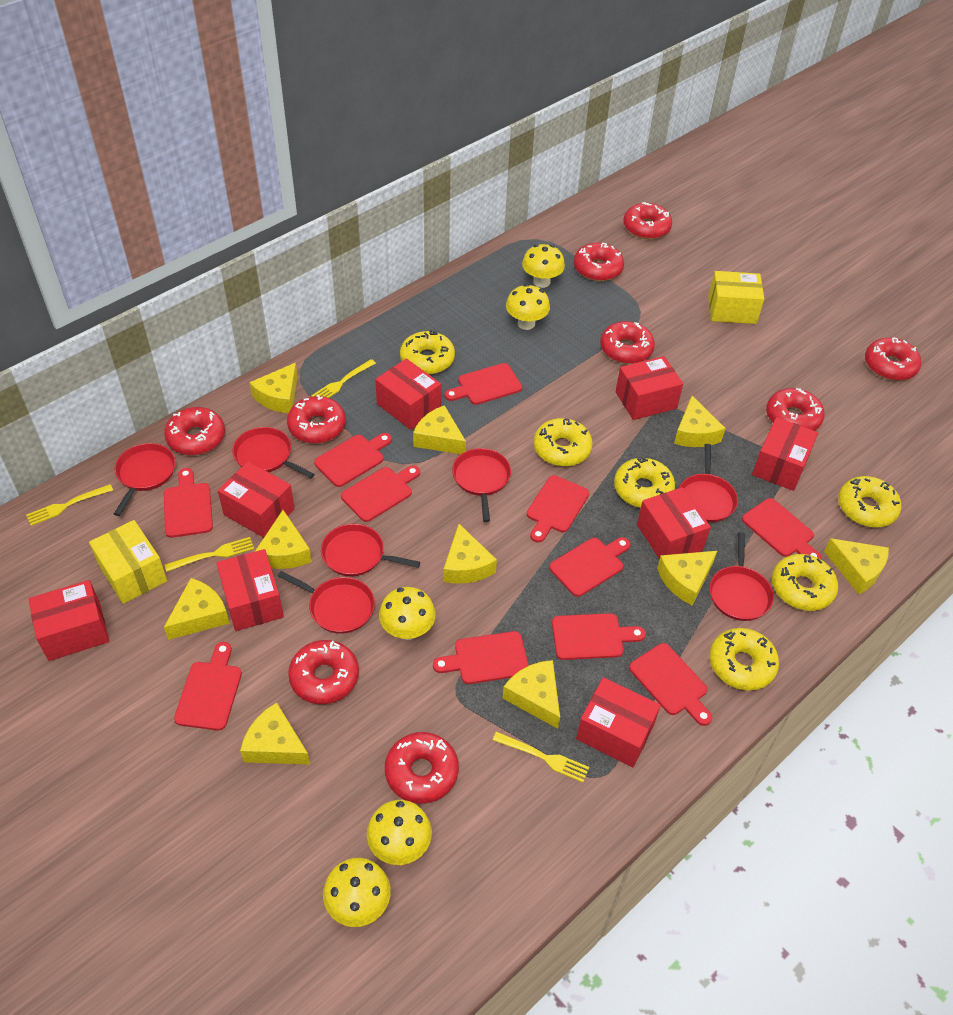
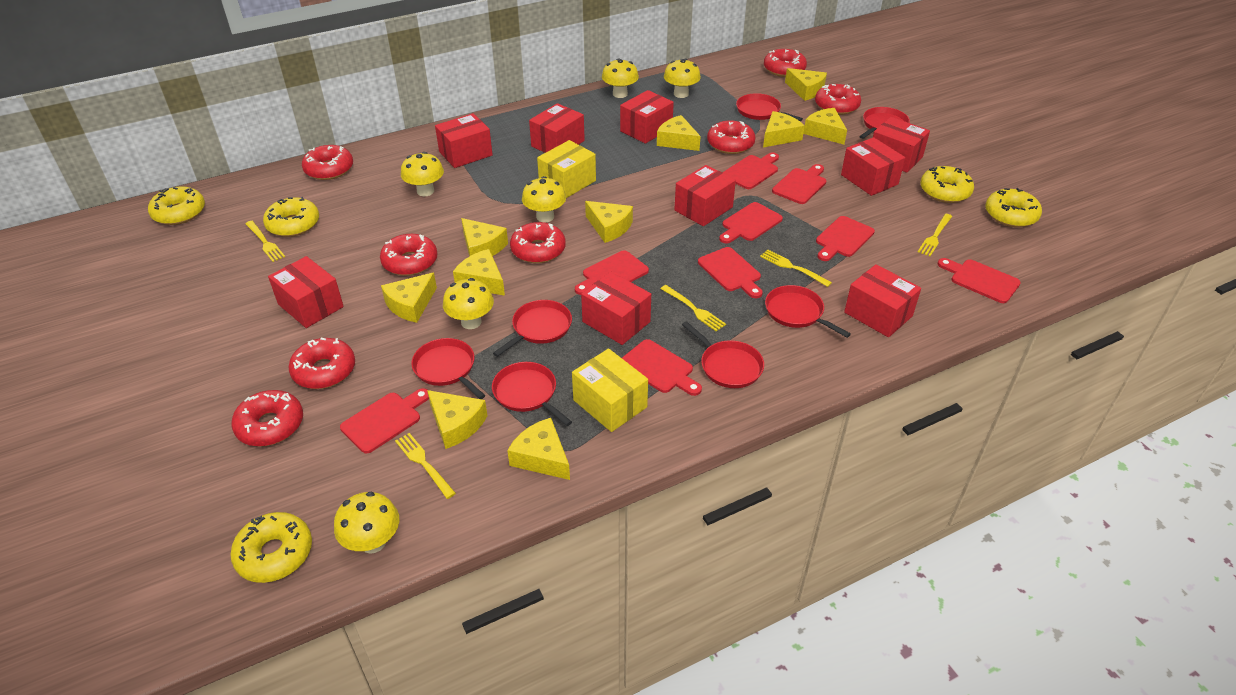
red box: [28,580,109,661] [216,549,284,631] [218,461,295,538] [375,358,441,430] [576,677,661,767] [616,356,683,420] [637,487,711,559] [752,417,818,491] = 8 -> [268,256,344,328] [435,113,493,168] [529,103,585,153] [581,272,651,345] [620,90,674,144] [674,165,736,226] [841,137,905,196] [844,264,921,337] [873,117,930,173] = 9
red cutting board: [164,468,213,538] [174,642,242,731] [314,433,392,487] [341,465,420,522] [433,631,529,684] [444,363,522,405] [527,475,589,543] [549,537,631,597] [552,613,646,660] [629,643,712,726] [742,498,822,559] = 11 -> [340,388,429,453] [575,250,649,295] [622,339,702,396] [698,247,763,298] [719,202,783,244] [723,152,779,189] [772,164,826,204] [816,216,875,261] [937,258,1021,303] = 9
red donut: [164,407,225,455] [287,395,346,444] [288,640,359,704] [385,732,459,804] [574,243,624,281] [600,321,655,364] [623,202,672,239] [766,388,825,431] [865,337,921,381] = 9 -> [232,390,303,447] [288,338,355,389] [302,145,353,180] [380,234,437,276] [510,222,566,263] [707,121,756,154] [764,49,807,77] [815,84,861,115] = 8
yellow donut: [400,330,455,374] [534,418,593,466] [614,457,675,508] [709,628,779,691] [772,554,838,611] [838,476,901,527] = 6 -> [148,186,205,225] [230,512,312,583] [263,197,319,237] [920,166,974,203] [985,188,1042,227] = 5
yellow fork: [26,484,113,526] [165,537,254,572] [311,359,376,398] [493,732,589,783] = 4 -> [245,221,285,262] [395,433,456,499] [660,285,726,331] [760,250,832,287] [918,214,952,256] = 5
yellow mushroom: [323,858,391,927] [367,800,432,865] [379,587,436,640] [506,284,550,330] [522,244,565,288] = 5 -> [334,492,399,554] [401,152,444,196] [443,278,494,329] [522,176,566,222] [602,58,639,98] [664,59,701,98] = 6

